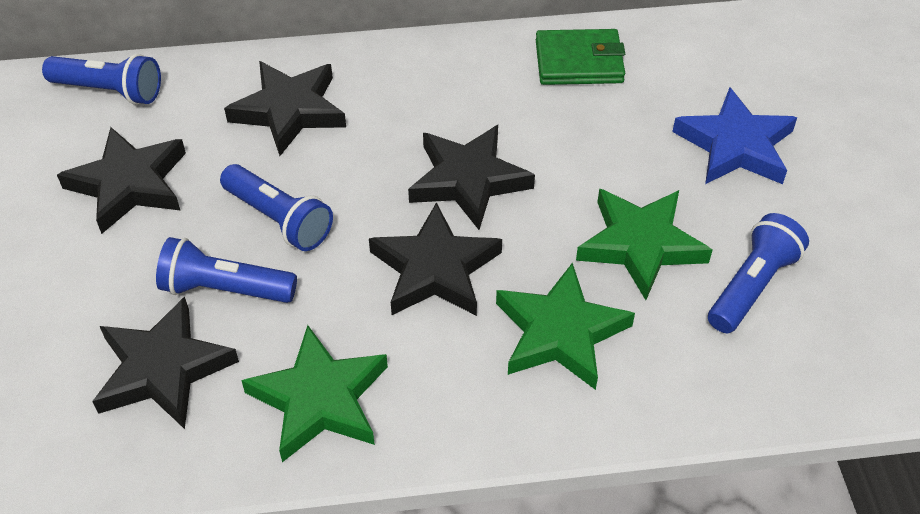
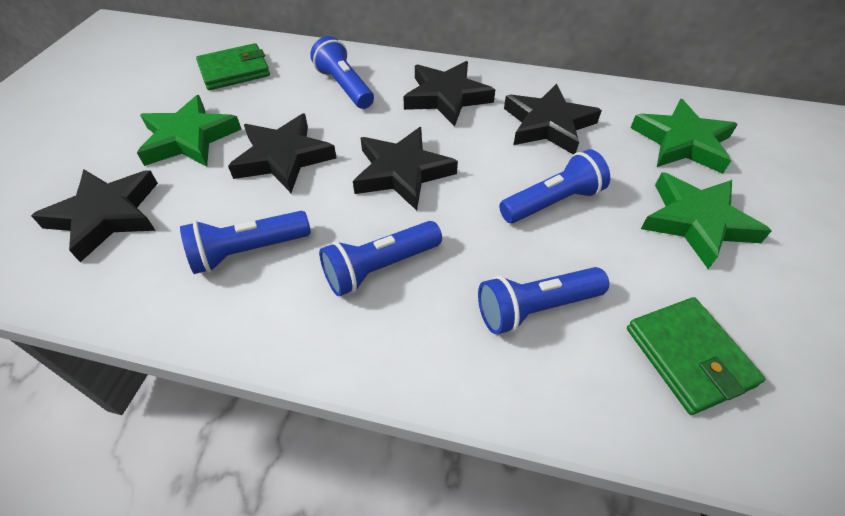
blue flashlight: [42,54,161,105] [156,237,297,303] [220,164,333,251] [708,213,809,333] = 4 -> [180,211,311,274] [310,36,374,109] [319,221,442,297] [478,267,609,334] [499,149,610,223] = 5
blue star: [672,87,797,184] = 1 -> none = 0
green wallet: [536,29,625,85] = 1 -> [196,43,270,90] [627,297,765,415] = 2

